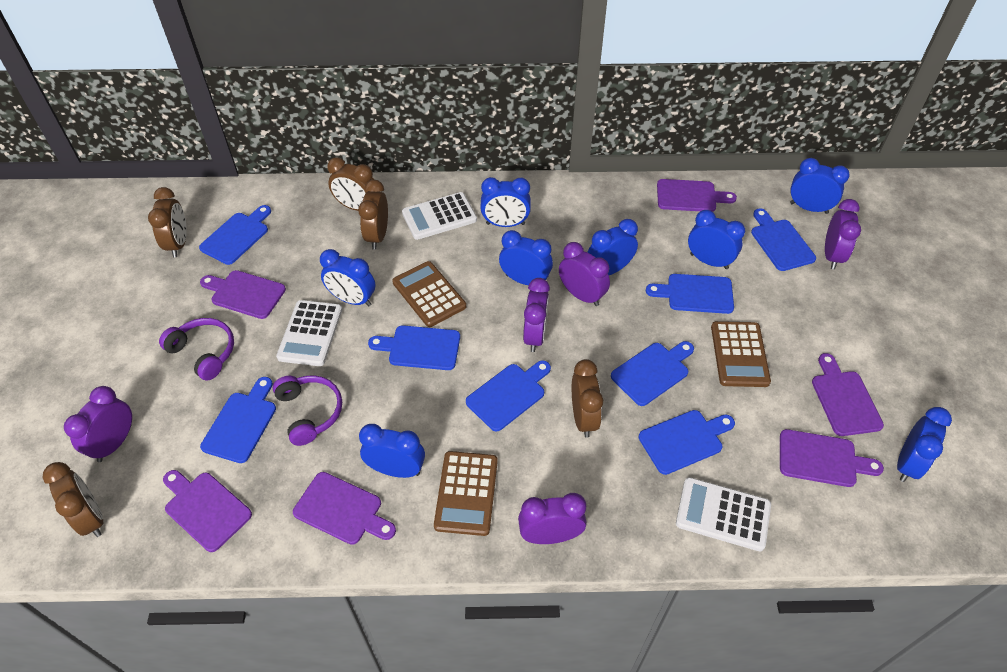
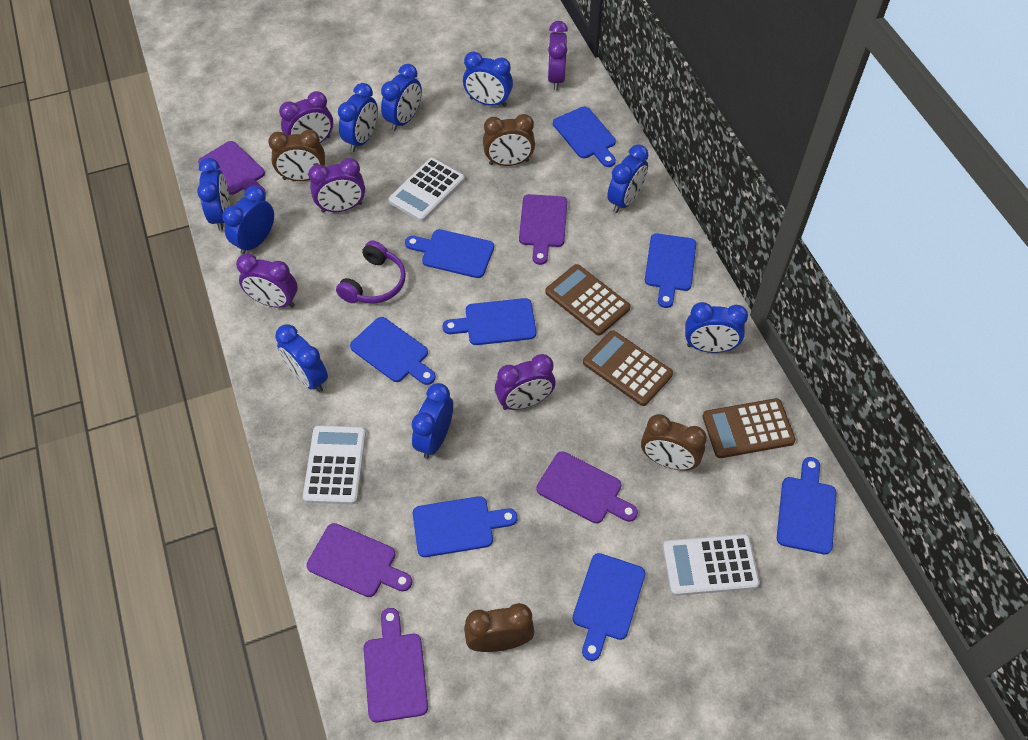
blue clock: [320,249,375,306] [359,424,425,478] [480,177,531,227] [499,230,553,285] [588,219,638,275] [688,210,745,269] [790,158,850,214] [897,407,952,482] = 8 -> [197,158,230,231] [223,186,274,255] [275,324,328,392] [338,83,378,152] [381,64,422,131] [412,383,453,459] [463,52,513,107] [607,145,649,213] [685,302,748,353] = 9
brown clock: [42,462,103,537] [148,187,187,257] [327,157,374,211] [358,180,388,250] [572,359,603,438] = 5 -> [268,130,325,181] [464,603,535,652] [483,114,535,166] [641,414,707,470] = 4
purple cutting board: [163,470,252,552] [200,270,286,319] [293,472,396,545] [657,179,737,212] [780,429,884,487] [812,353,884,436] = 6 -> [198,141,266,195] [306,523,412,597] [364,608,428,722] [519,194,567,265] [536,451,638,524] = 5
purple headphones: [159,318,234,380] [273,376,342,446] = 2 -> [336,240,406,304] = 1

